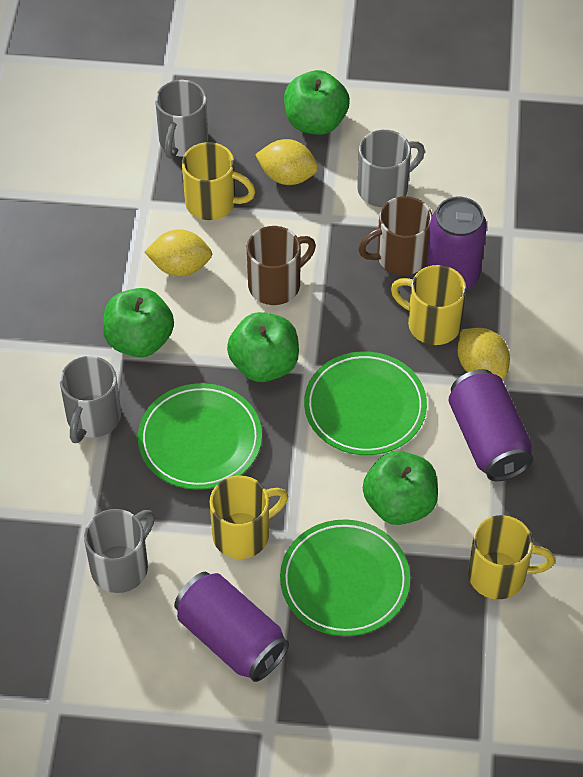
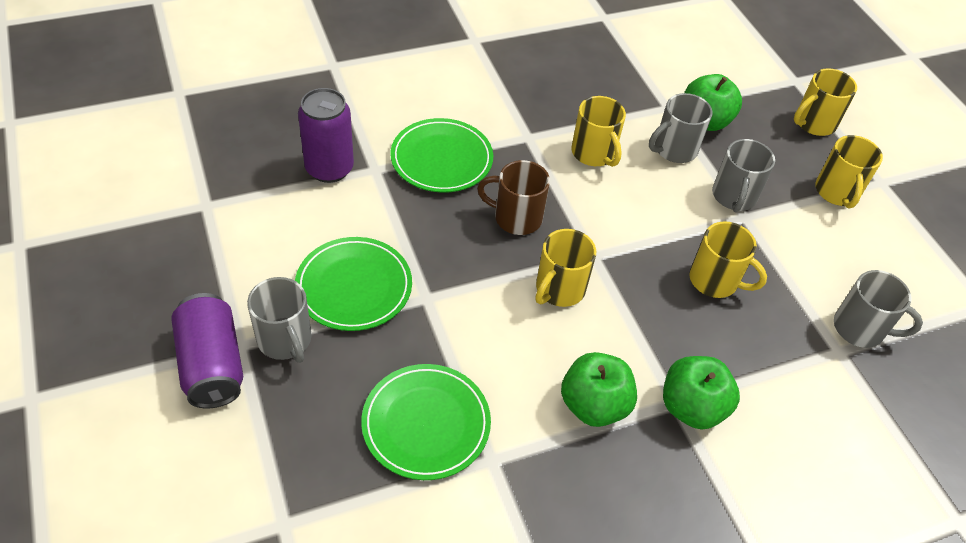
brown mug: [247,226,316,305] [358,196,432,275] = 2 -> [477,160,550,235] = 1
green apple: [103,288,174,357] [227,312,299,382] [284,70,350,135] [363,451,438,525] = 4 -> [561,352,637,427] [663,356,740,430] [684,74,742,131] = 3
purple can: [174,572,289,682] [426,197,487,290] [448,369,533,481] = 3 -> [171,293,243,408] [298,88,354,183] = 2
yellow lemon: [144,229,212,276] [255,139,318,185] [457,328,510,379] = 3 -> none = 0
yellow mug: [182,142,255,220] [210,475,288,559] [391,265,466,345] [468,515,555,599] = 4 -> [536,229,596,307] [571,96,626,167] [689,221,767,298] [794,68,857,136] [815,135,883,209] = 5

